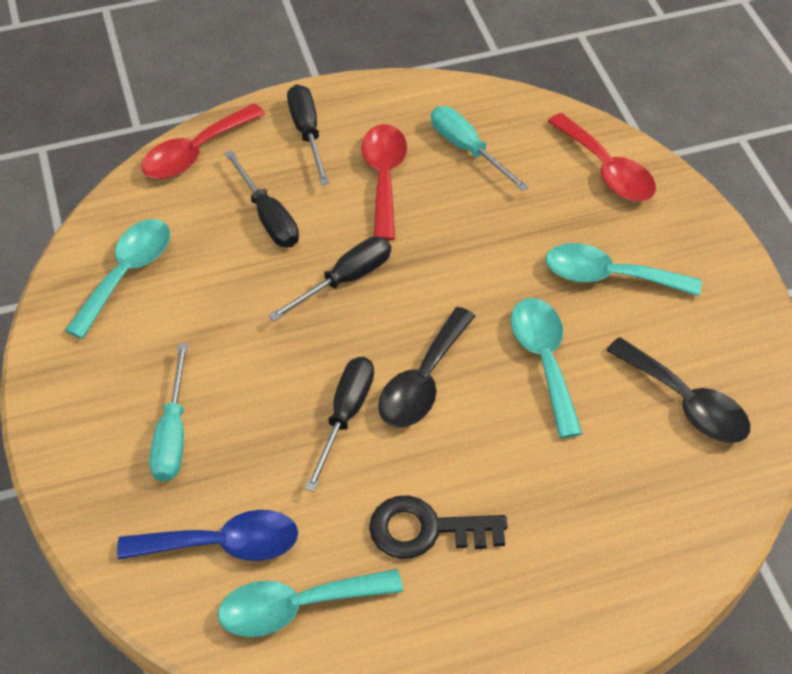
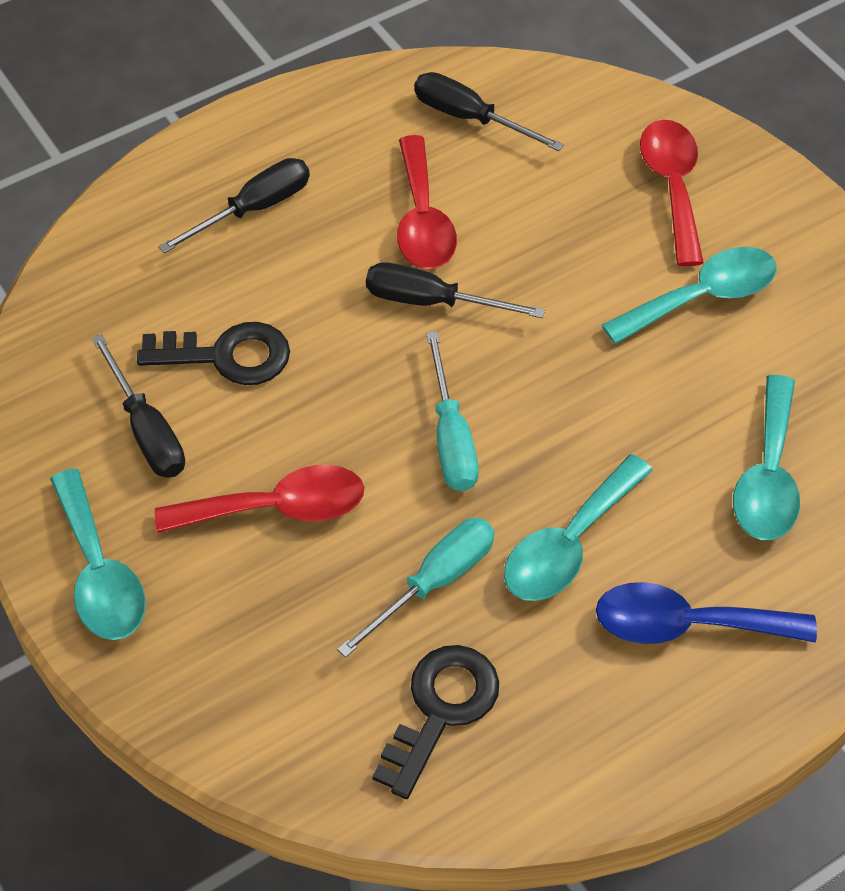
black key: [369,495,508,559] = 1 -> [137,322,290,385] [372,645,499,799] = 2
black spoon: [378,307,475,428] [606,337,750,443] = 2 -> none = 0

